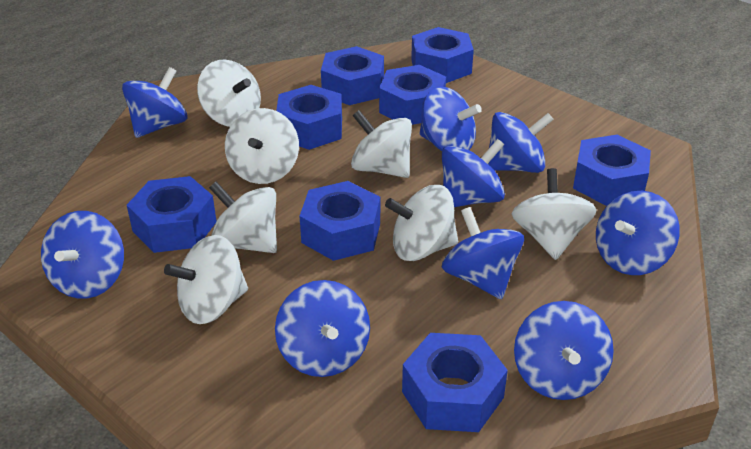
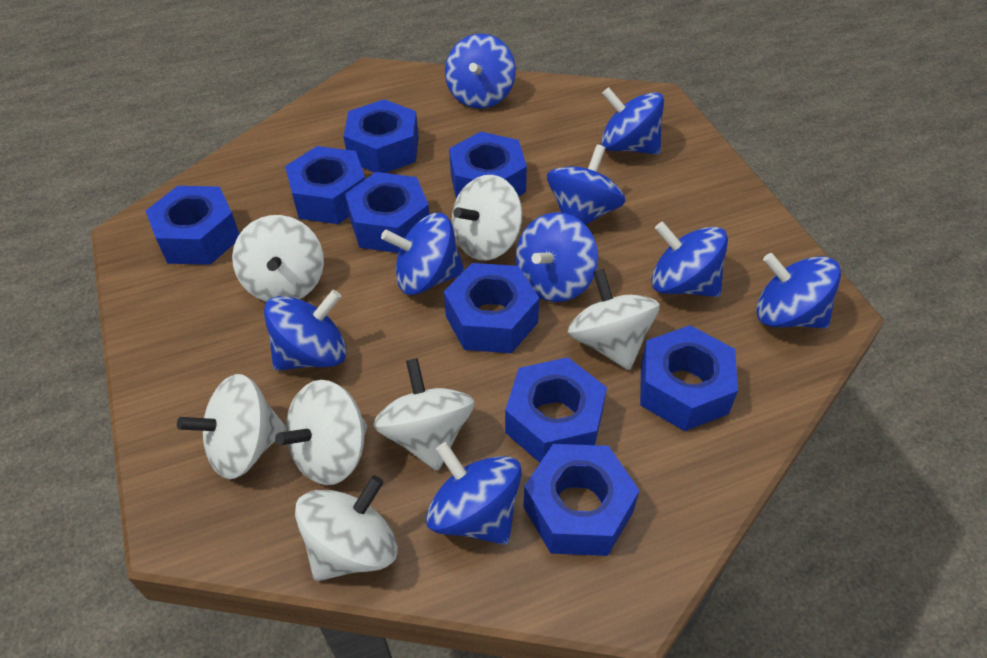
blue nut: [127,176,217,253] [276,85,342,150] [300,181,380,261] [321,46,384,105] [379,65,446,125] [402,333,508,432] [411,27,474,83] [573,135,651,206] = 8 -> [146,186,239,265] [285,146,365,224] [343,99,419,173] [345,172,429,253] [444,263,539,353] [449,132,527,199] [505,357,607,463] [523,444,639,556] [640,325,738,431] = 9

